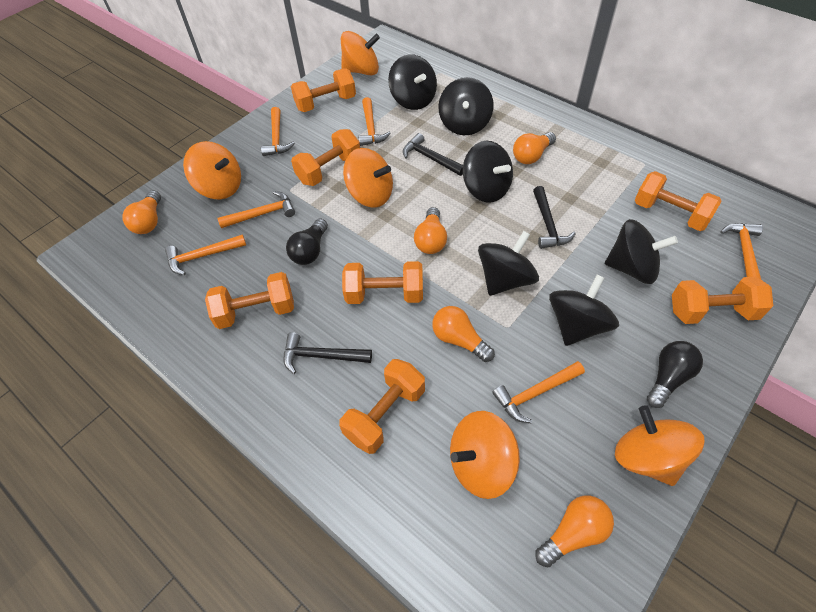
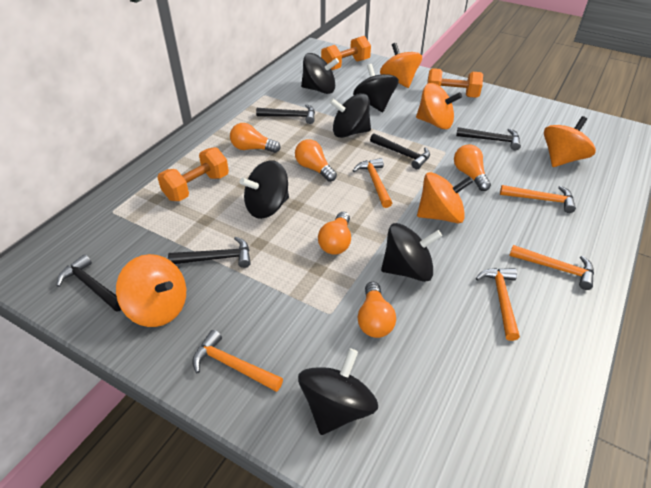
black hammer: [284,332,372,374] [403,133,463,176] [533,186,576,249] = 3 -> [57,254,121,312] [168,237,250,268] [256,104,315,124] [370,133,430,169] [456,127,521,150] = 5
black light bulb: [286,218,328,265] [647,341,703,408] = 2 -> none = 0
orange dumbbell: [205,272,294,329] [291,69,356,112] [291,129,360,186] [339,359,425,454] [342,261,423,304] [635,171,721,231] [672,277,773,324] = 7 -> [157,147,229,201] [321,36,371,70] [427,68,483,98] = 3
orange hammer: [165,234,246,275] [217,191,295,228] [261,107,295,156] [358,97,391,146] [492,361,585,423] [720,223,763,279] = 6 -> [192,330,283,392] [353,158,392,208] [476,268,520,341] [500,185,576,213] [509,245,594,290] = 5

